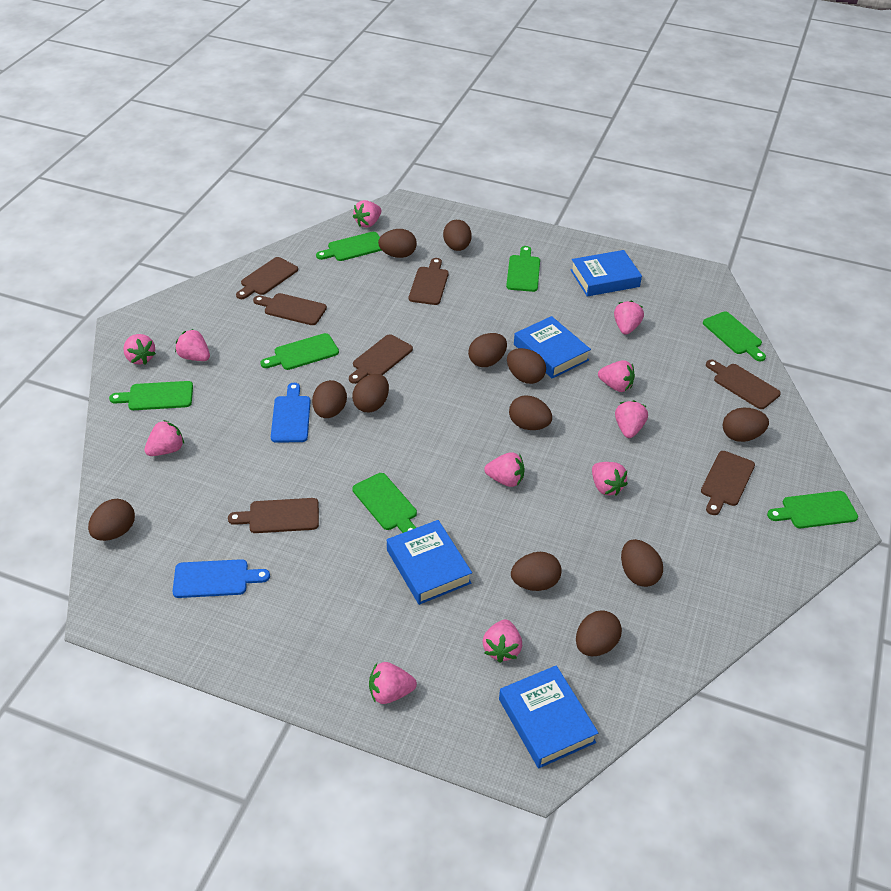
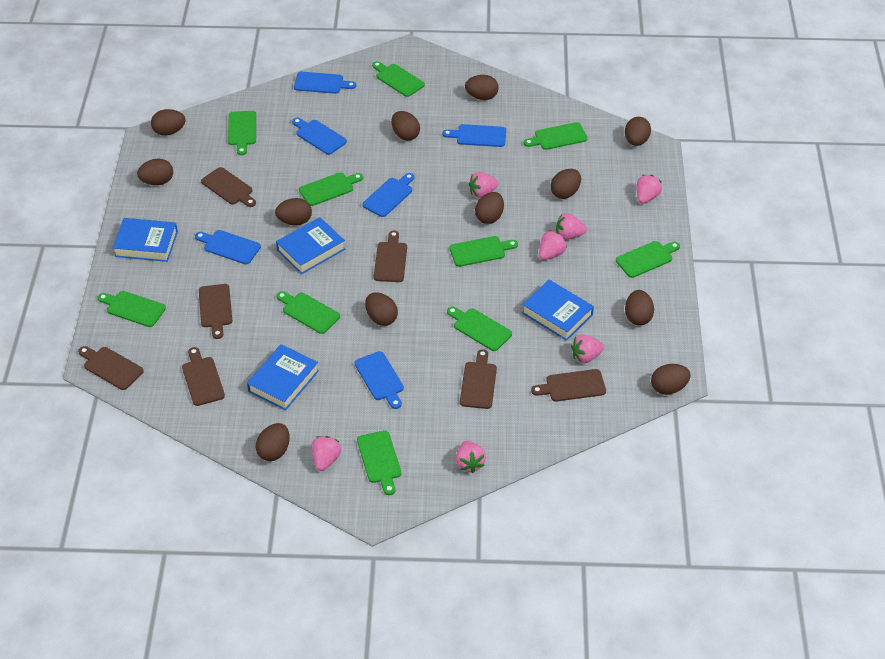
blue cutting board: [173,559,270,598] [271,383,311,443] = 2 -> [195,230,261,264] [292,118,347,155] [294,72,356,94] [354,351,404,409] [362,173,414,217] [442,124,506,147] = 6
green cutting board: [109,381,193,410] [260,333,339,370] [316,232,382,261] [352,473,417,533] [506,246,540,292] [703,312,766,361] [767,491,858,528] = 7 -> [98,291,166,327] [228,111,256,155] [277,291,340,334] [299,172,363,206] [357,430,401,495] [372,61,425,97] [447,306,512,351] [449,236,518,267] [524,122,587,150] [616,241,680,278] = 10
pink strawberry: [123,334,156,365] [144,420,184,456] [175,329,210,361] [353,200,382,228] [369,662,417,704] [483,619,522,663] [484,452,524,487] [592,462,628,496] [598,360,635,392] [614,300,644,335] [615,400,648,438] = 11 -> [312,436,341,471] [456,441,486,473] [469,172,499,198] [539,230,567,260] [556,213,587,240] [571,335,604,363] [637,175,662,204] = 7

